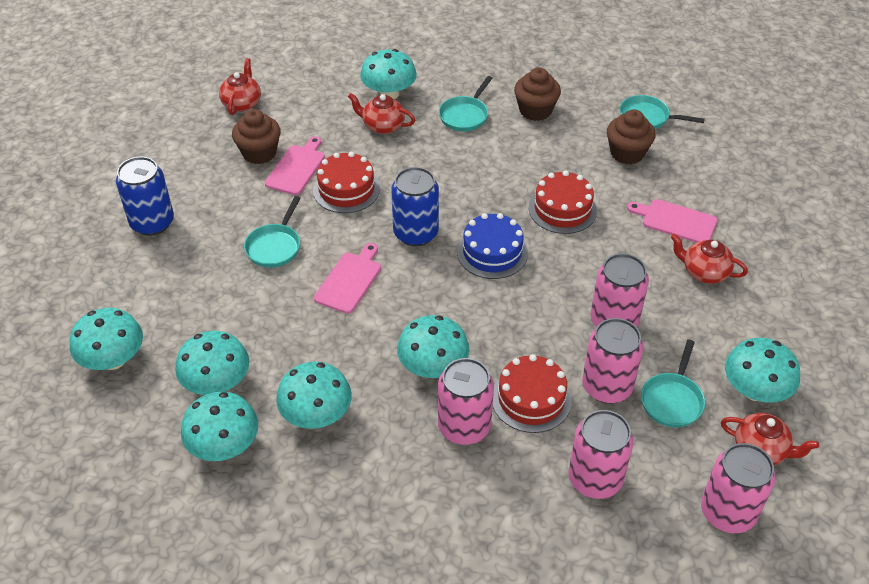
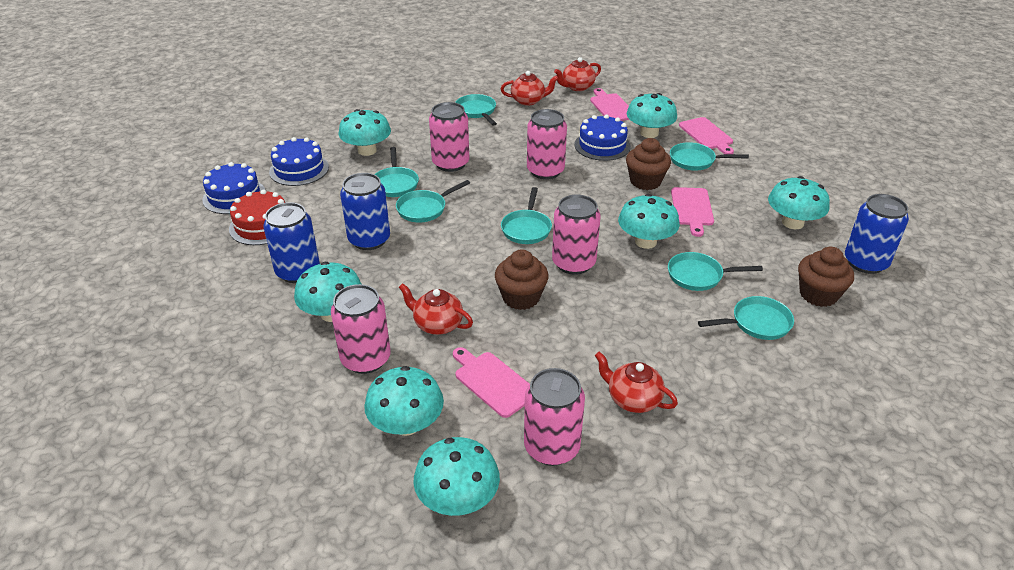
blue cake: [457,213,528,279] = 1 -> [202,162,265,214] [269,137,329,186] [574,115,631,161] = 3
blue can: [116,156,174,236] [391,167,439,246] = 2 -> [263,202,320,283] [340,173,390,250] [845,194,909,274] = 3
pink cutting board: [265,136,325,195] [314,243,381,314] [627,199,718,243] = 3 -> [453,347,529,418] [590,88,630,121] [671,187,714,237] [679,117,734,154] = 4
red cake: [313,152,380,213] [493,354,572,433] [528,171,597,234] = 3 -> [229,189,285,245] = 1
turquoise pan: [244,196,301,268] [439,76,492,131] [620,95,705,129] [641,339,705,428] = 4 -> [374,147,419,197] [396,180,470,223] [455,94,497,126] [501,187,552,244] [668,252,763,291] [670,142,749,171] [698,296,794,340] = 7

